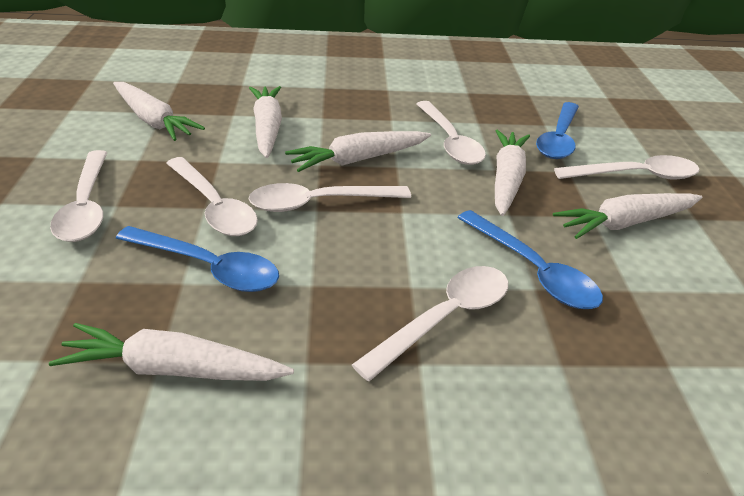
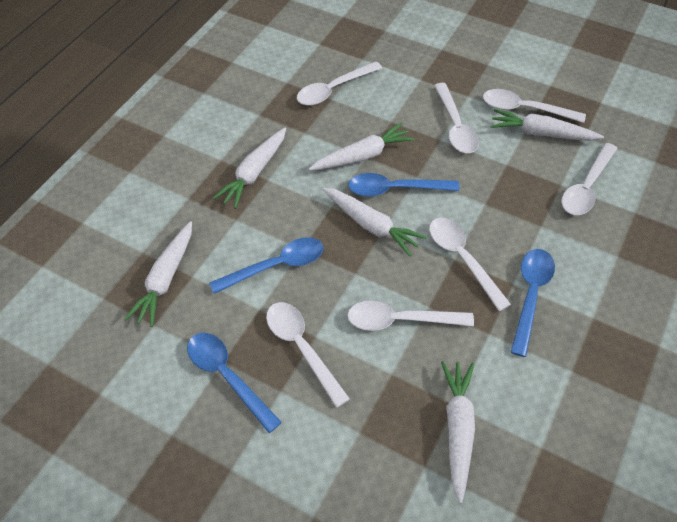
blue spoon: [116,226,279,292] [457,210,603,309] [536,102,579,159] = 3 -> [187,333,282,433] [209,237,324,294] [348,173,459,197] [510,249,555,357] = 4
white spoon: [50,150,107,242] [166,157,258,236] [249,183,411,212] [352,266,508,381] [417,101,486,165] [554,155,700,180] = 6 -> [266,302,350,408] [297,62,382,106] [347,300,474,331] [429,218,511,311] [434,83,479,153] [483,89,586,123] [562,143,618,215] = 7

